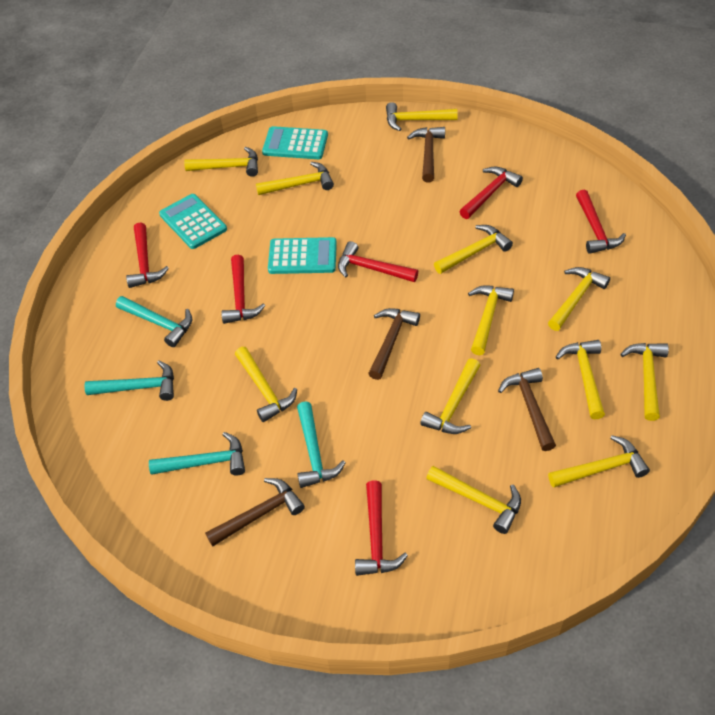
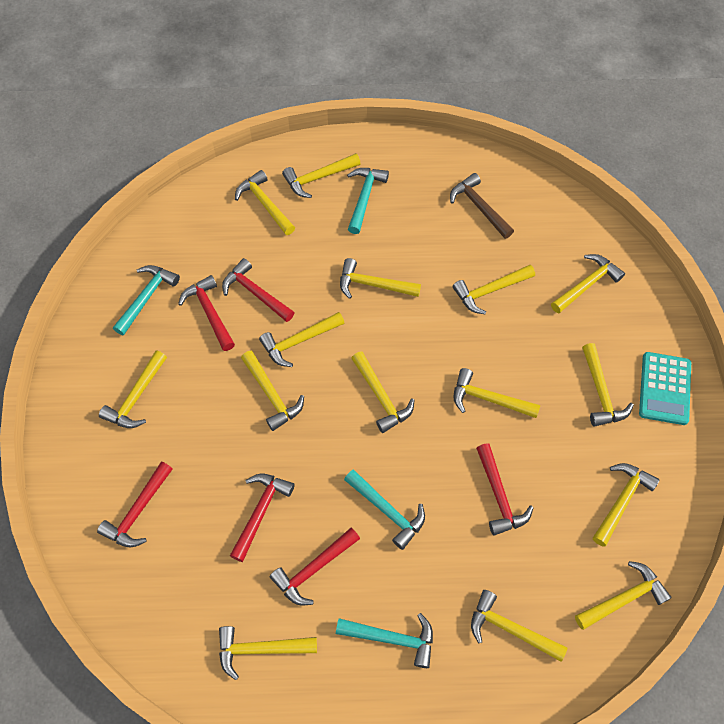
brown hammer: [205,478,305,547] [368,308,420,380] [407,127,445,183] [498,368,556,451] = 4 -> [450,173,514,239] = 1
turquoise calculator: [159,194,227,249] [262,126,328,159] [268,237,337,274] = 3 -> [639,352,691,425] = 1
yellow hammer: [184,147,258,177] [235,347,297,422] [256,162,334,195] [386,102,458,131] [420,358,481,434] [426,466,521,534] [434,225,513,274] [468,286,514,355] [548,267,610,331] [548,435,650,488] [556,340,605,419] [620,343,669,421] = 12 -> [99,350,167,428] [219,626,317,680] [235,170,295,235] [241,351,304,431] [259,312,344,367] [282,153,361,198] [340,258,421,299] [351,351,414,433] [453,265,535,314] [454,368,540,418] [471,590,567,662] [551,254,625,313] [575,561,672,630] [582,343,634,427] [593,463,660,547] = 15

